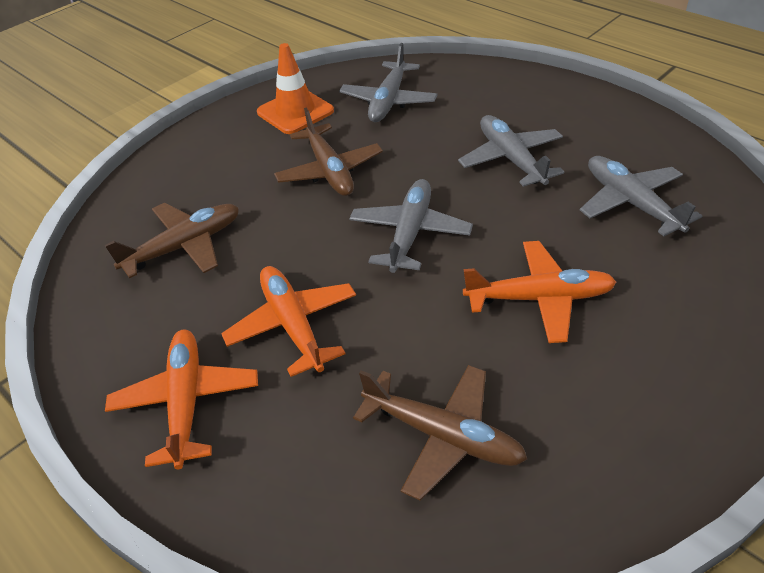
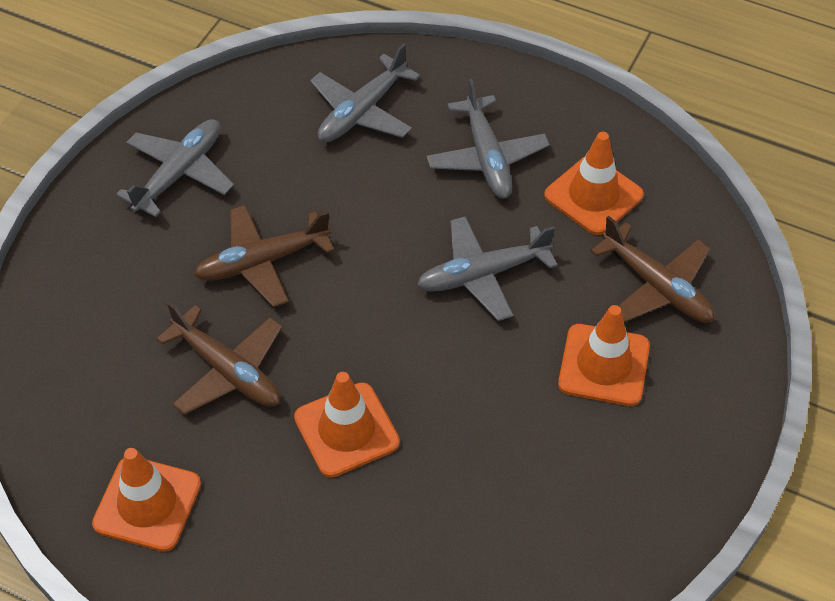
orange plane: [105,329,258,469] [221,266,356,377] [463,241,616,343] = 3 -> none = 0
orange traffic cone: [257,43,334,134] = 1 -> [92,448,201,552] [294,372,400,478] [544,132,644,235] [558,305,650,406] = 4

